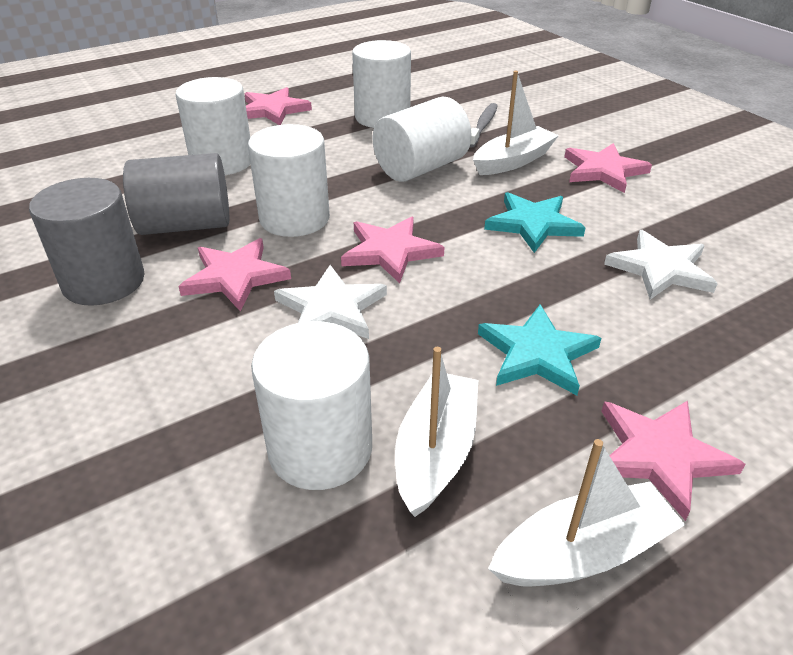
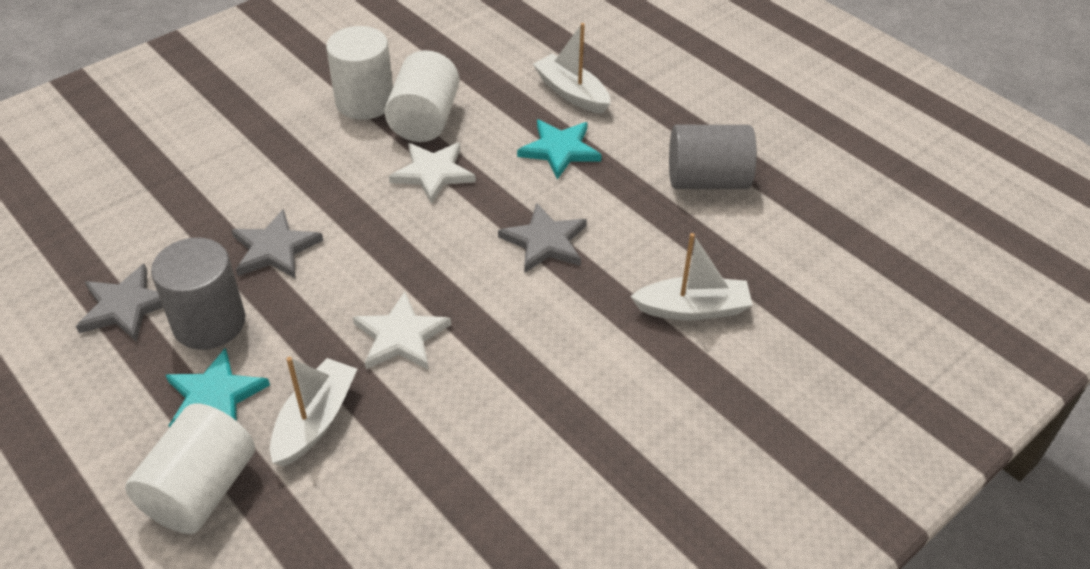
grey star: none = 0 -> [76,263,163,342] [231,209,323,278] [498,203,587,273] = 3
grey toothbrush: [470,103,497,148] = 1 -> none = 0
pink star: [178,238,291,311] [244,87,312,125] [341,216,444,283] [564,143,652,193] [601,401,745,521] = 5 -> none = 0
white cylinder: [176,77,251,175] [248,124,330,237] [251,321,372,490] [352,40,411,128] [373,97,472,182] = 5 -> [125,403,255,534] [326,26,393,120] [384,50,460,142] = 3

